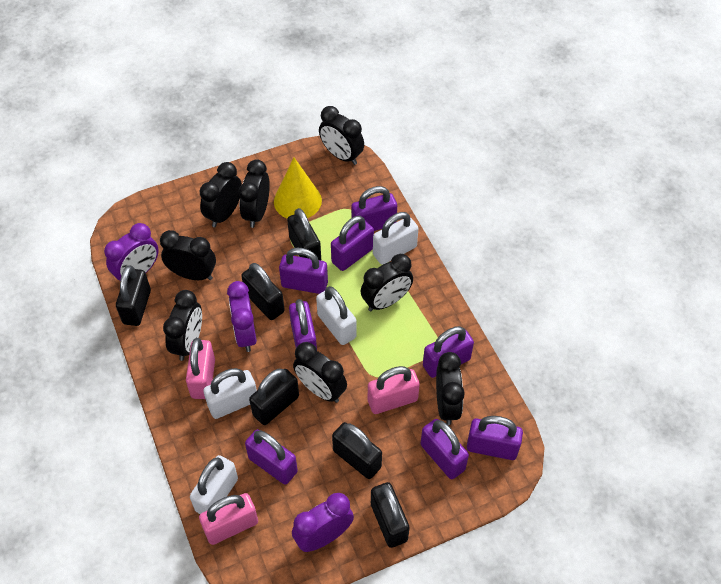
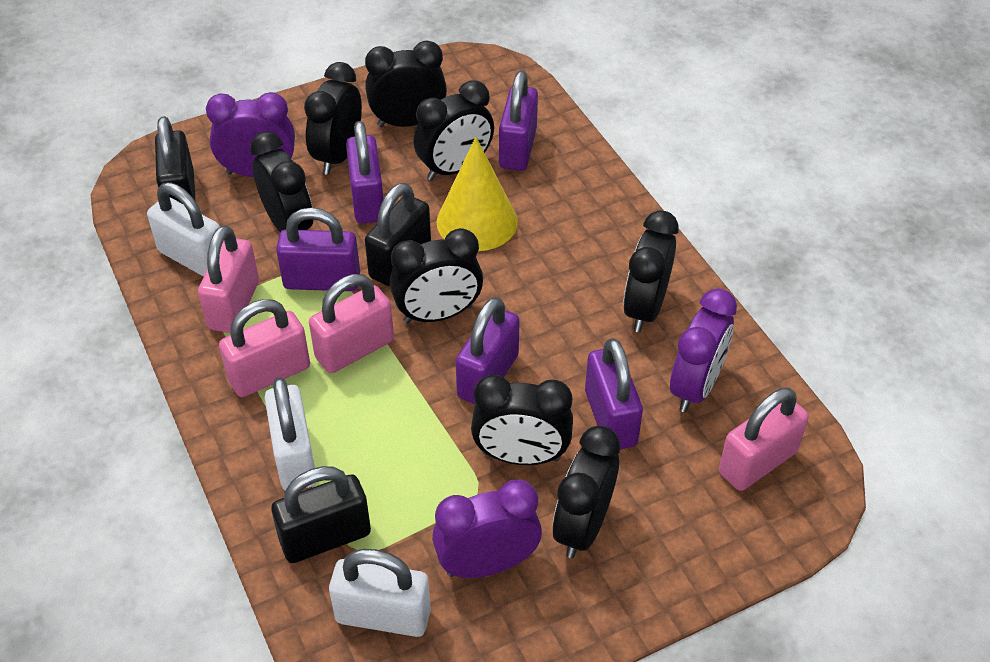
black padlock: [116,265,151,326] [241,263,285,320] [249,369,299,425] [287,208,321,260] [332,422,382,479] [371,482,410,548] = 6 -> [155,116,196,203] [271,466,371,563] [365,183,431,286] = 3
pink padlock: [186,338,215,399] [199,493,258,545] [368,366,420,414] = 3 -> [198,225,259,333] [219,299,310,397] [309,274,394,373] [719,388,809,491] = 4
purple padlock: [245,429,298,485] [279,248,328,294] [289,299,317,351] [331,216,374,271] [351,186,397,231] [420,419,469,479] [423,326,474,378] [467,416,523,460] = 8 -> [276,208,360,291] [346,121,384,224] [456,297,520,404] [499,71,538,171] [585,338,643,449] = 5
white padlock: [190,455,238,514] [203,368,257,419] [316,286,357,345] [373,212,418,265] = 4 -> [147,182,220,277] [265,377,316,491] [329,549,431,637] = 3

